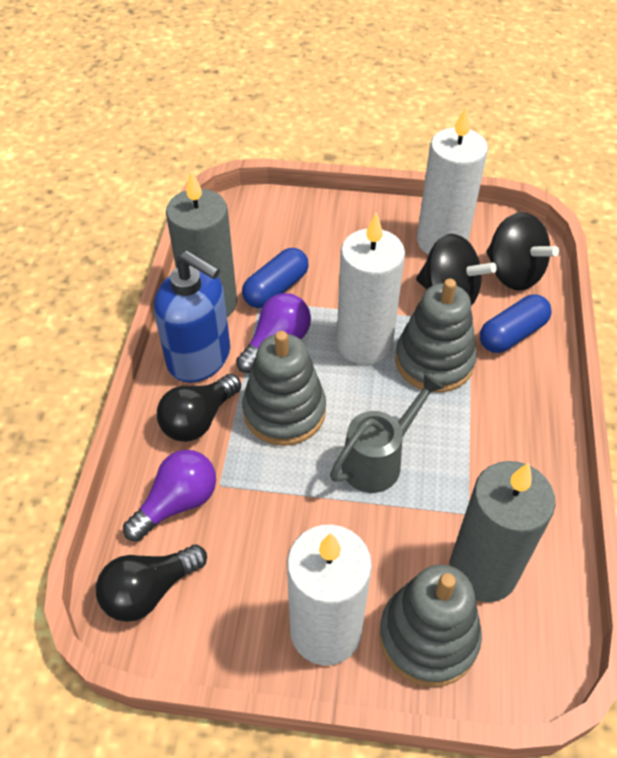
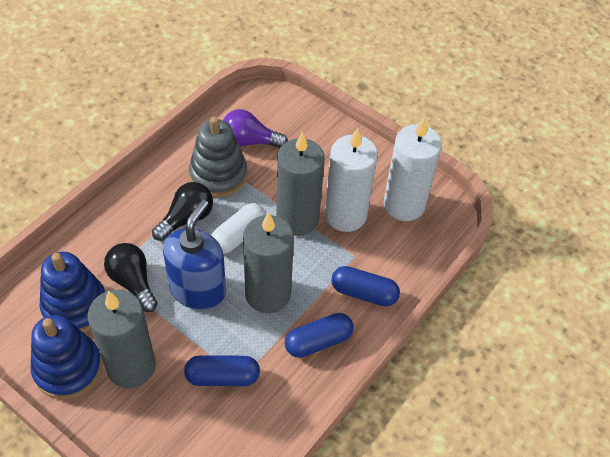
black spinning top: [416,234,497,306] [486,212,559,291] = 2 -> none = 0
blue capsule: [242,248,309,308] [480,294,552,353] = 2 -> [184,355,260,386] [285,313,354,358] [331,266,400,306] = 3
blue stacking toy: none = 0 -> [30,315,102,399] [40,252,105,332] = 2
grey candle: [166,171,237,317] [449,461,556,602] = 2 -> [88,289,156,388] [243,212,294,313] [276,132,325,236] = 3
grey stacking toy: [242,331,326,446] [379,565,482,687] [395,279,477,393] = 3 -> [189,116,247,198] = 1
grey watering can: [330,373,444,493] = 1 -> none = 0
purple light bulb: [123,450,216,541] [236,293,311,373] = 2 -> [223,109,288,148] = 1
white candle: [287,524,372,666] [337,212,405,365] [417,107,488,255] = 3 -> [325,128,378,232] [384,117,442,221] = 2
white capsule: none = 0 -> [211,203,266,254] = 1

